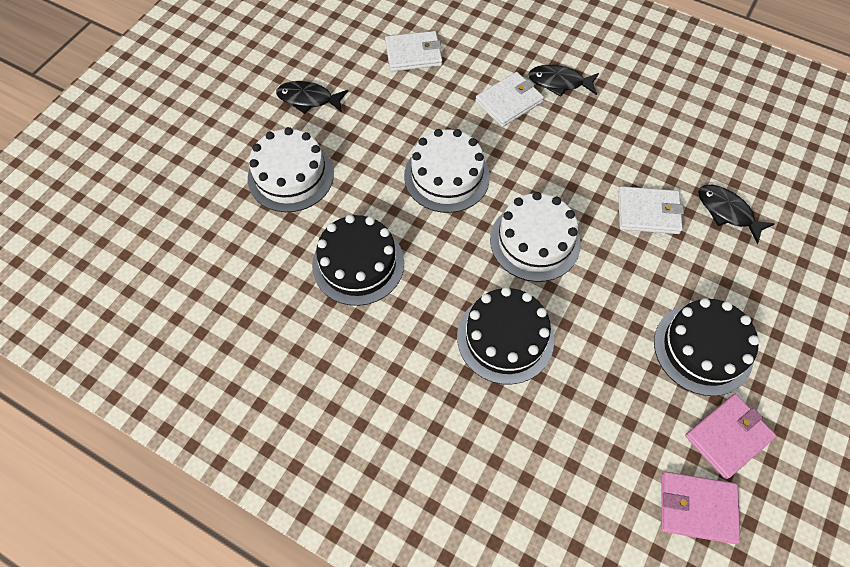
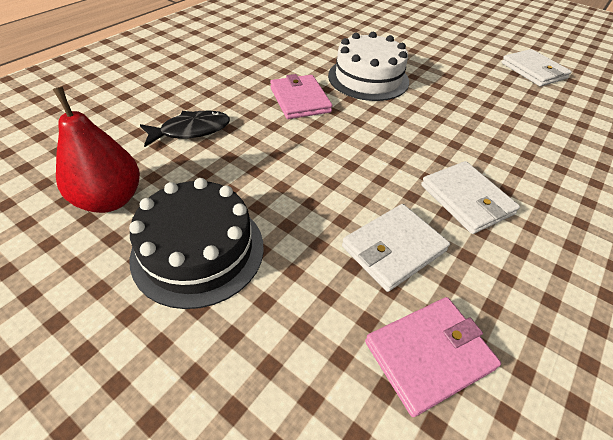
black cake: [312,215,404,306] [457,287,554,384] [654,298,759,396] = 3 -> [129,178,264,309] = 1
black fish: [276,81,348,114] [528,65,599,97] [698,185,775,244] = 3 -> [140,111,230,147] = 1
red pear: none = 0 -> [53,87,140,213] = 1
white cake: [248,127,334,212] [404,129,490,213] [490,192,581,282] = 3 -> [328,32,409,101] = 1

